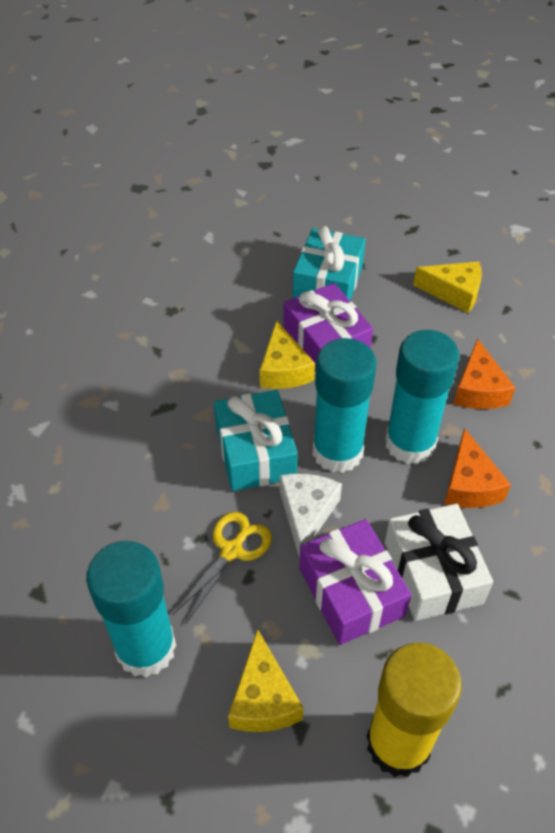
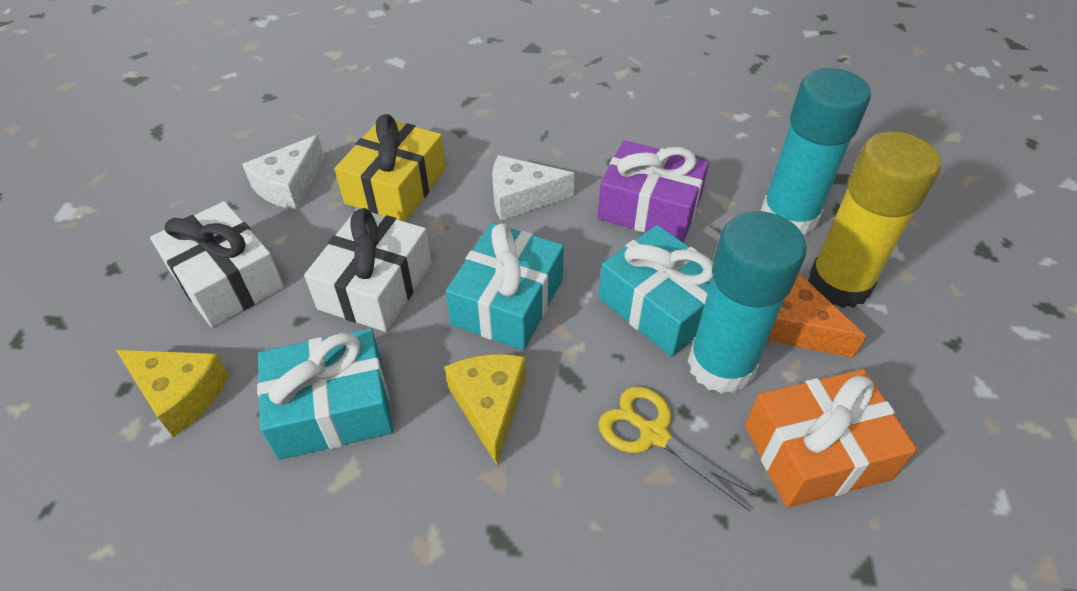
orange cheese: [444,428,511,508] [453,338,515,409] = 2 -> [767,273,866,358] = 1
orange gift: none = 0 -> [745,369,917,508] = 1
purple gift: [283,283,373,372] [299,519,412,645] = 2 -> [597,140,709,242] = 1
turquoise gift: [214,390,298,491] [293,226,366,300] = 2 -> [257,329,393,460] [446,223,564,350] [599,225,713,357] = 3
turquoise glue stick: [86,541,176,677] [313,338,377,473] [385,330,459,464] = 3 -> [688,211,807,394] [761,68,871,236] = 2
white cheese: [280,474,342,559] = 1 -> [242,135,325,210] [492,155,575,221] = 2
white gift: [385,504,493,621] = 1 -> [150,201,284,327] [304,208,432,332] = 2
yellow cheese: [228,629,303,732] [260,321,315,389] [413,262,482,313] = 3 -> [116,350,229,437] [445,354,526,465] = 2
yellow gift: none = 0 -> [335,114,446,222] = 1

